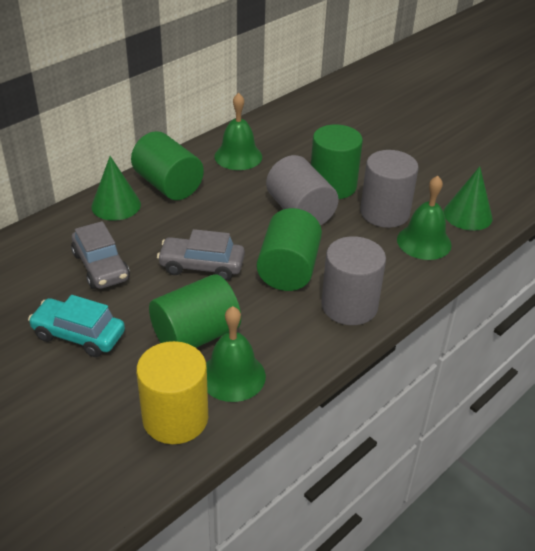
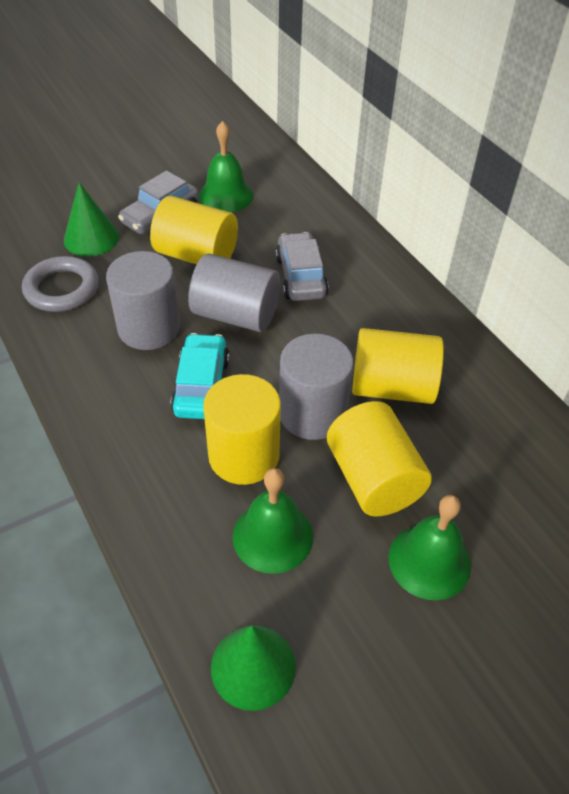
green cylinder: [131,131,204,200] [149,274,241,348] [257,208,322,291] [311,124,363,199] = 4 -> none = 0
grey ring: none = 0 -> [22,256,99,312] = 1
yellow cylinder: [136,341,208,444] = 1 -> [150,196,238,264] [203,374,281,485] [327,401,432,517] [352,328,444,404] = 4

